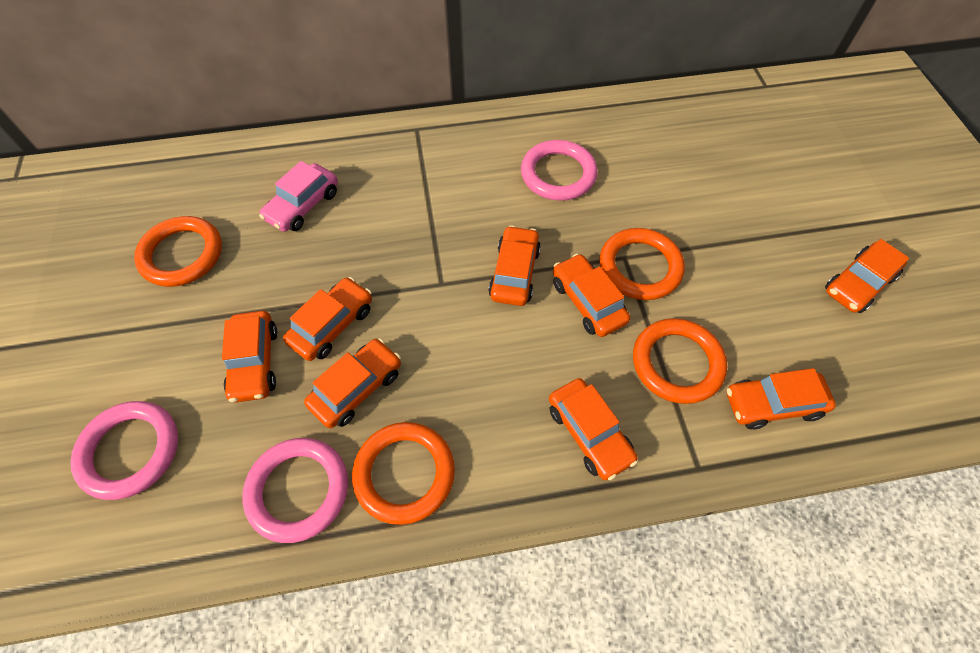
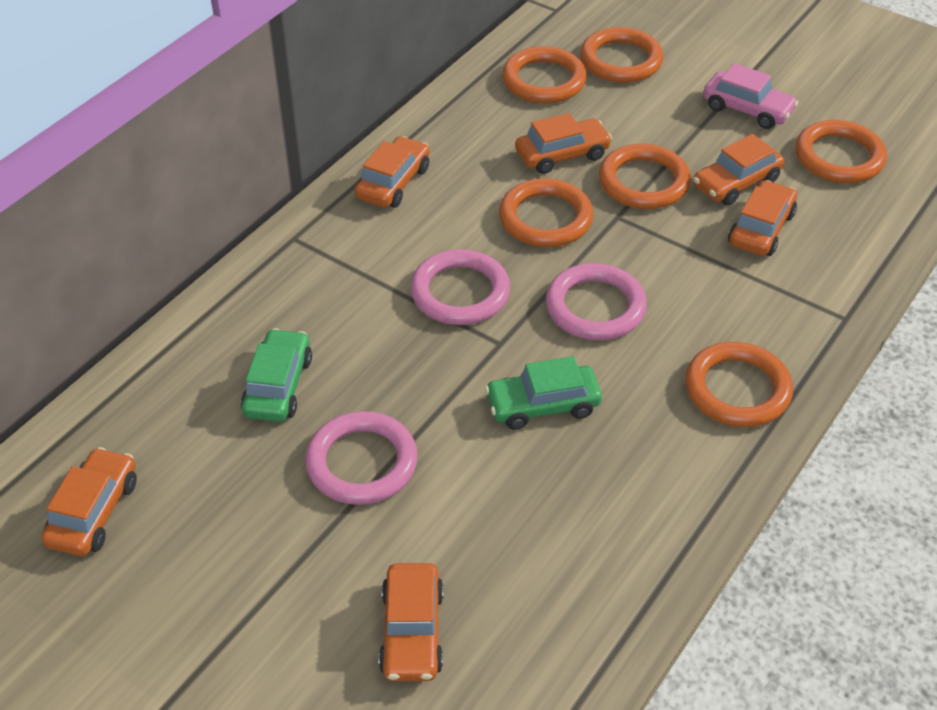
green car: none = 0 -> [241,328,312,422] [485,356,602,430] = 2
orange car: [222,311,277,403] [283,277,372,361] [304,338,401,428] [488,225,541,306] [549,378,638,480] [553,254,630,337] [727,368,836,429] [825,239,909,313] = 8 -> [41,447,137,556] [355,136,430,208] [379,563,444,681] [515,113,612,174] [693,134,784,206] [728,180,797,256] = 6
orange ring: [134,216,222,287] [352,422,455,525] [600,228,685,300] [633,318,727,404] = 4 -> [499,178,593,247] [502,46,587,104] [580,27,664,83] [599,144,691,209] [685,342,793,427] [795,120,887,183] = 6

